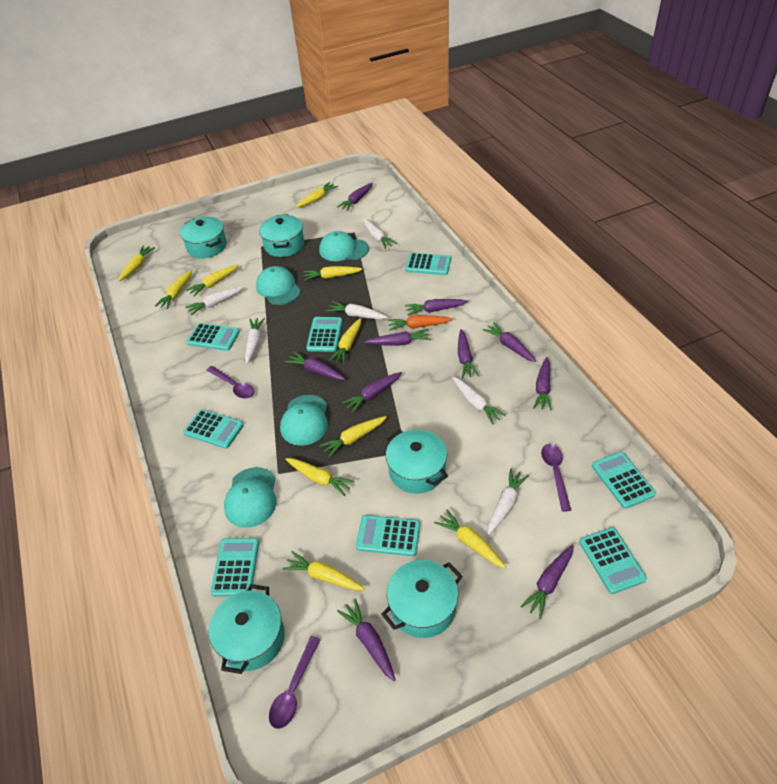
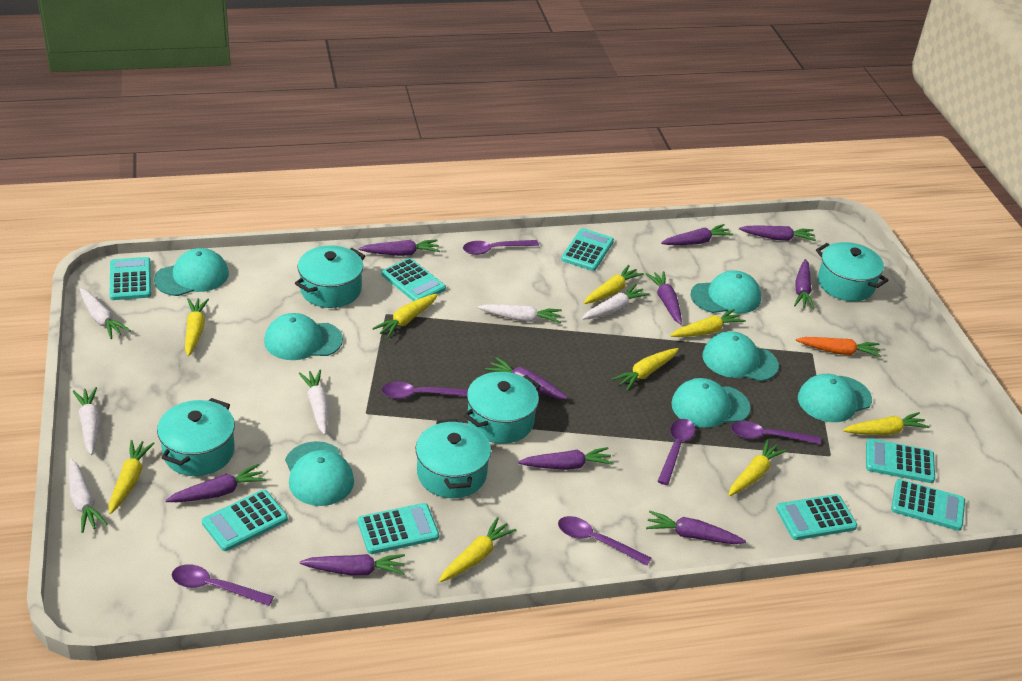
purple spoon: [207,366,254,399] [269,636,321,729] [541,444,571,512] = 3 -> [172,564,274,606] [381,382,468,399] [463,240,539,255] [558,516,651,566] [658,419,695,485] [731,421,821,445] = 6
turquoise cap: [224,467,277,528] [256,266,301,305] [280,395,328,446] [319,231,369,261] = 4 -> [154,248,229,296] [264,313,343,360] [285,441,354,506] [671,378,751,428] [691,270,761,313] [702,331,779,381] [798,374,872,422] = 7
yellow carrot: [118,245,155,281] [155,270,192,309] [186,265,239,297] [282,551,365,590] [285,458,355,496] [296,182,338,208] [303,266,363,281] [319,416,387,458] [329,318,361,364] [434,509,506,568] = 10 -> [109,440,155,514] [185,298,209,356] [372,294,438,338] [439,517,517,582] [584,265,644,304] [612,348,679,391] [670,309,746,337] [728,439,787,496] [843,412,930,435] = 9

